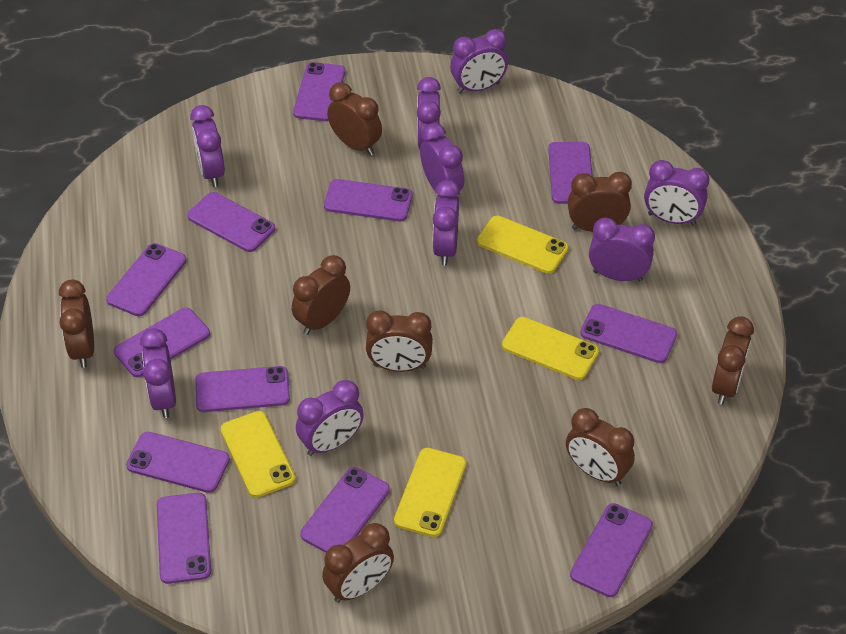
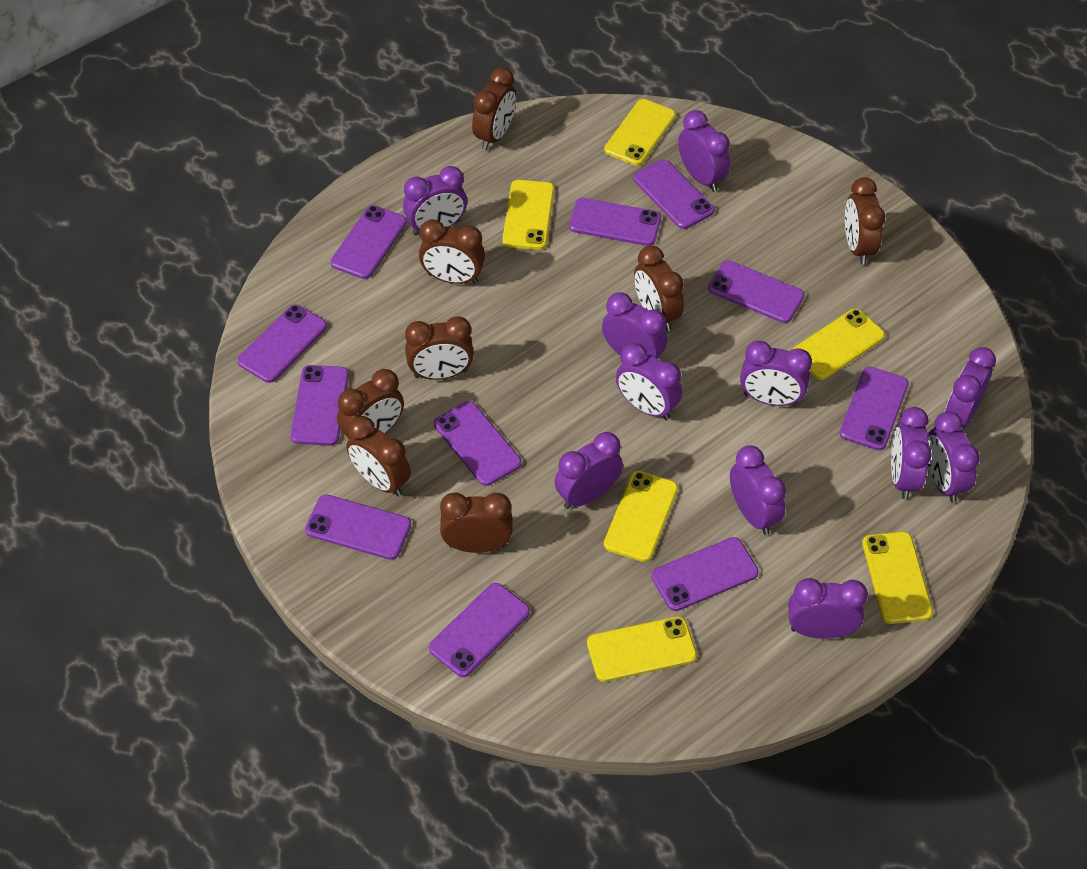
purple clock: [140,328,176,418] [190,105,225,187] [296,380,364,456] [417,77,441,149] [420,123,464,191] [433,180,460,265] [450,29,508,94] [589,217,655,281] [644,160,709,225] = 9 -> [403,166,467,235] [555,432,623,509] [602,292,667,358] [616,343,682,420] [678,110,730,192] [730,445,786,535] [740,341,812,406] [788,578,868,639] [891,407,932,499] [928,411,980,503] [944,347,996,428] = 11
purple phone: [106,243,186,316] [114,308,210,377] [126,432,230,493] [157,493,211,584] [187,192,275,252] [195,366,290,412] [293,62,345,121] [300,467,390,553] [324,179,413,221] [548,142,593,204] [570,503,653,597] [580,304,677,363] = 12 -> [237,304,327,383] [290,365,349,446] [305,494,411,560] [331,205,407,279] [429,583,530,677] [434,401,521,486] [569,198,661,246] [633,159,715,229] [651,537,759,611] [708,260,805,323] [839,366,909,451] = 11
yellow phone: [221,411,296,498] [394,448,466,537] [477,216,569,274] [502,317,599,380] = 4 -> [502,180,554,250] [587,616,697,682] [604,99,676,166] [604,471,678,562] [793,309,885,380] [862,531,933,624] = 6

